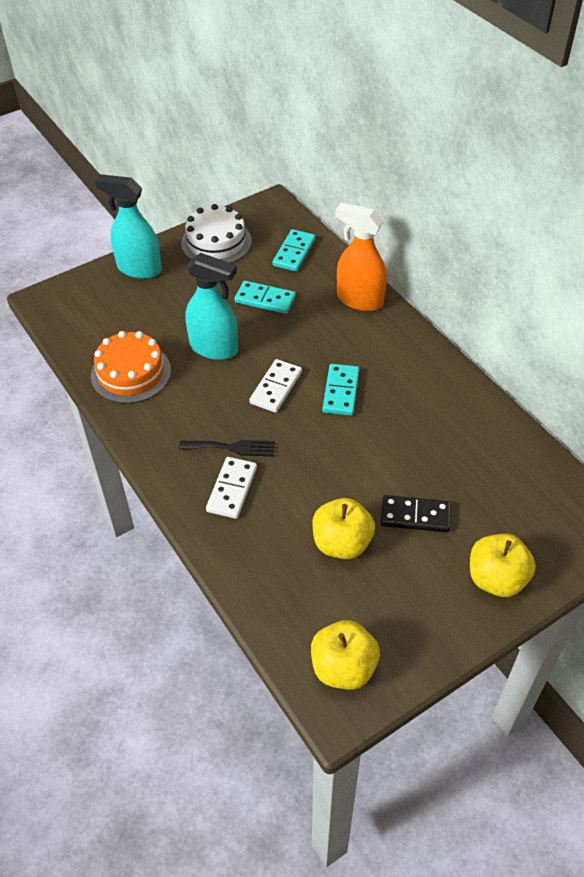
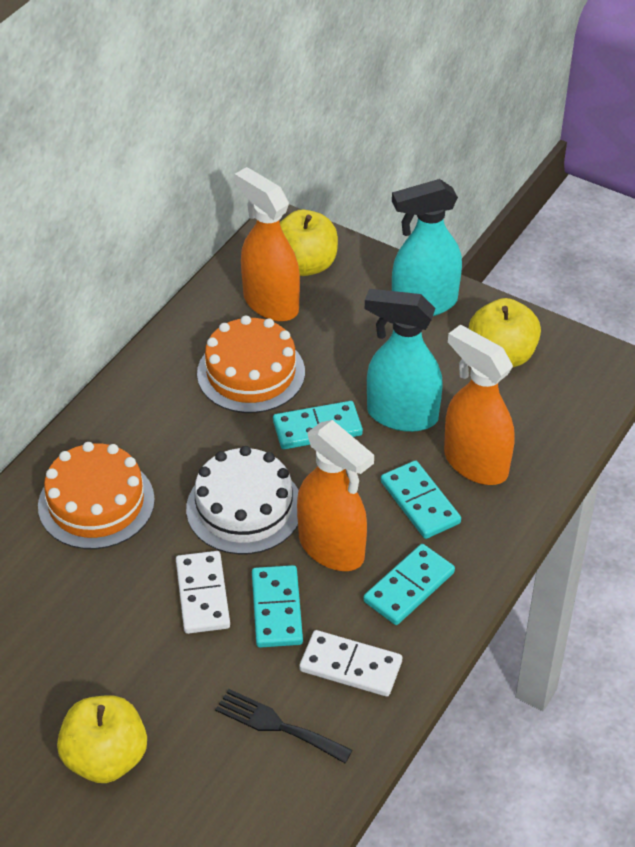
black domino: [381,495,451,533] = 1 -> none = 0
orange cake: [91,331,171,404] = 1 -> [38,442,155,549] [197,316,305,413] = 2
orange spray bottle: [335,203,387,311] = 1 -> [234,167,300,322] [297,420,374,571] [444,325,514,485] = 3
turquoise domino: [234,281,296,314] [273,229,315,271] [322,364,359,415] = 3 -> [252,565,303,648] [273,401,363,449] [363,544,455,625] [381,460,461,539] = 4

